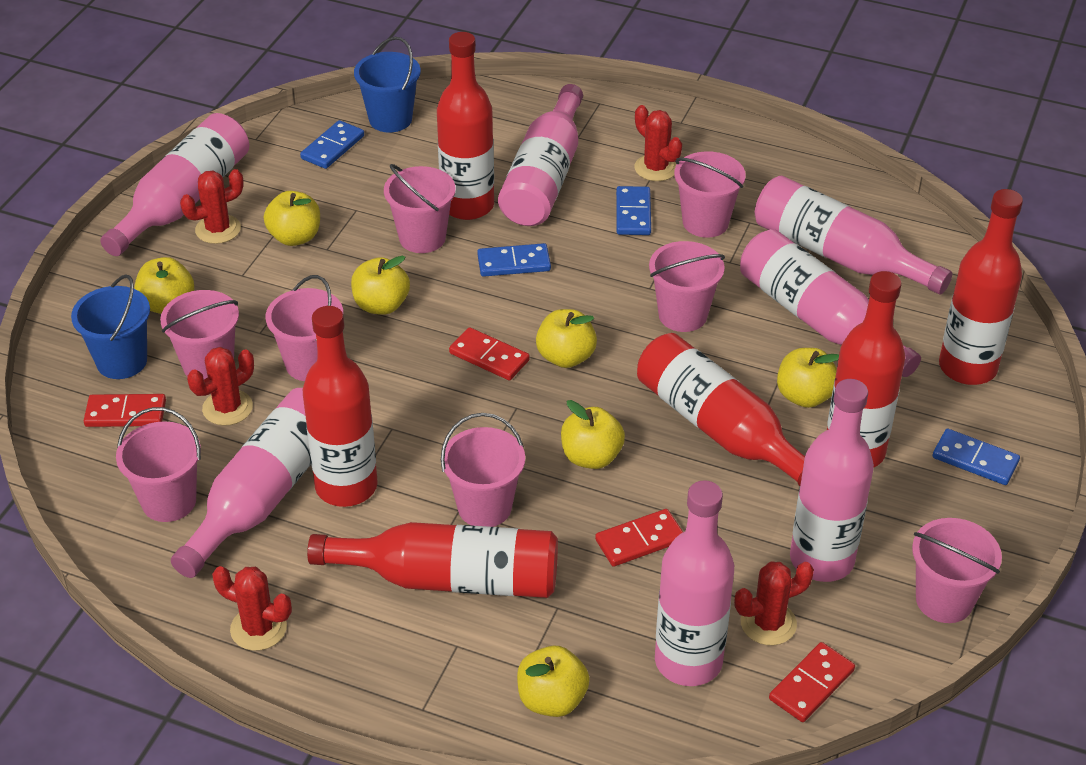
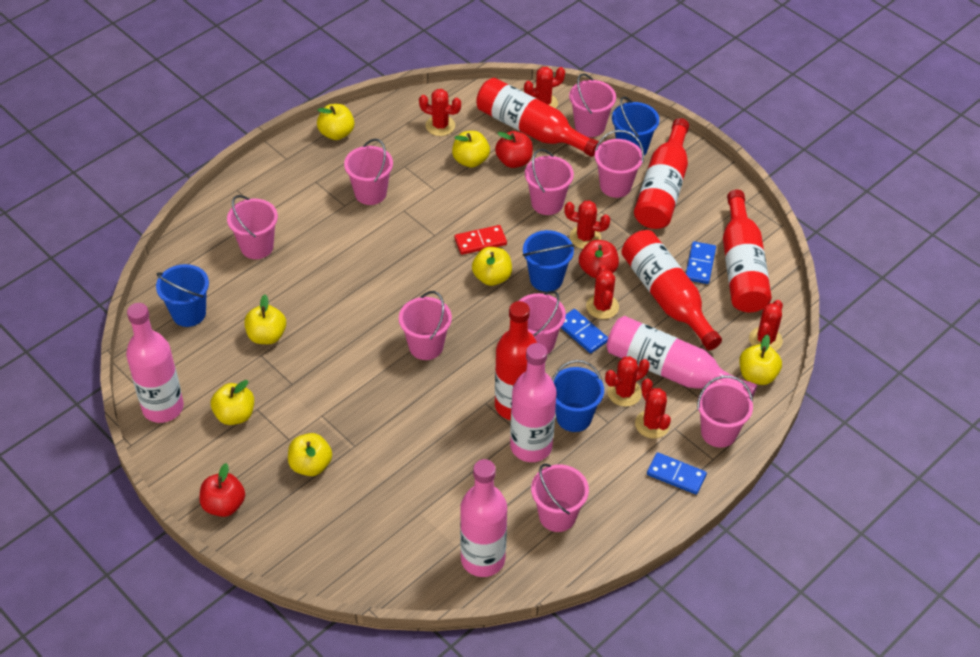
blue bucket: [71,274,150,379] [354,37,421,133] = 2 -> [156,264,209,327] [523,230,575,292] [552,360,604,432] [612,97,659,156] = 4
blue domino: [300,120,364,169] [477,243,551,277] [616,186,651,235] [933,429,1020,485] = 4 -> [561,309,608,353] [647,452,707,495] [686,241,716,284] = 3
pink bottle: [100,113,249,256] [171,388,311,578] [498,84,583,226] [655,480,734,686] [740,229,921,377] [755,175,952,295] [790,379,874,582] = 7 -> [126,303,184,423] [460,459,507,577] [510,343,557,462] [606,316,757,398] = 4
pink bucket: [116,407,201,522] [160,290,239,379] [266,275,343,381] [384,164,456,253] [441,413,525,527] [649,241,725,332] [674,151,746,238] [912,518,1002,623] = 8 -> [227,195,278,259] [344,139,393,205] [399,291,452,360] [519,291,566,354] [525,149,574,215] [531,464,589,532] [569,73,616,137] [595,130,644,198] [697,375,753,448] = 9
red apple: none = 0 -> [199,463,245,517] [495,131,533,168] [579,240,619,278] = 3
red bottle: [303,306,378,507] [307,522,558,598] [437,32,494,220] [637,333,805,486] [827,271,905,467] [939,189,1023,385] = 6 -> [476,78,600,157] [495,301,537,420] [621,230,722,350] [634,118,689,229] [723,190,772,312] = 5
red cactus: [180,169,244,244] [187,347,254,426] [212,566,292,651] [634,105,682,181] [734,562,814,645] = 5 -> [419,89,461,136] [524,67,565,108] [564,200,610,249] [586,265,619,319] [605,356,650,407] [635,378,671,438] [749,300,783,351] = 7
red domino: [84,394,166,427] [449,327,530,380] [595,509,683,567] [769,642,855,722] = 4 -> [455,225,507,255] = 1

